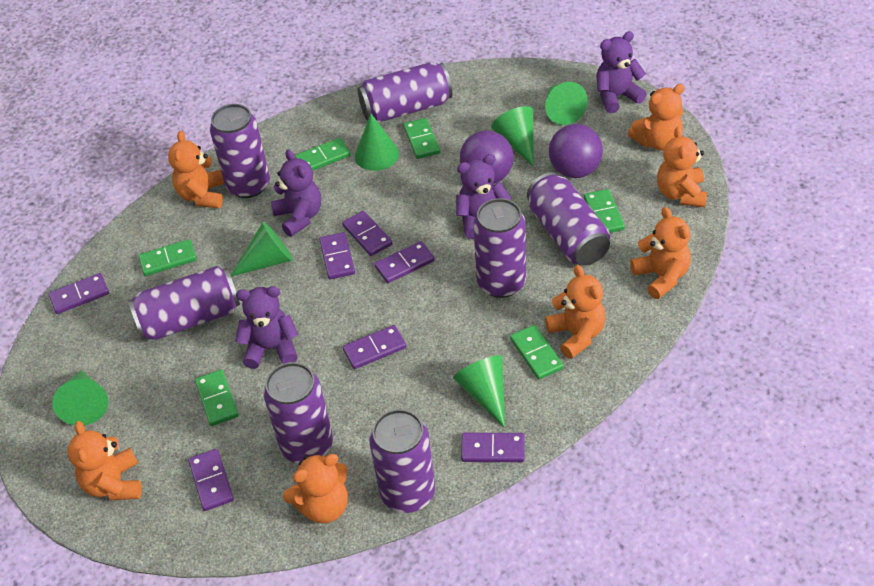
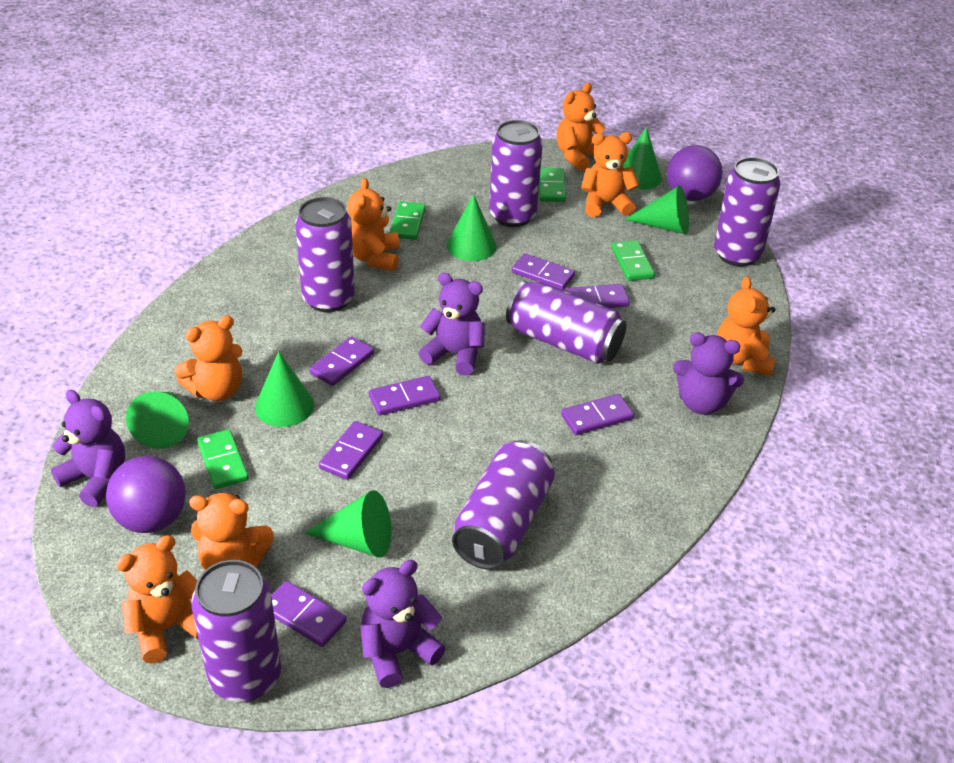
green domino: [138,239,197,276] [195,370,239,426] [295,138,351,171] [403,118,440,159] [510,325,564,379] [584,189,625,233] = 6 -> [197,429,249,489] [389,201,426,240] [539,168,566,202] [611,240,655,281] = 4
purple can: [128,266,240,340] [210,104,270,198] [263,362,333,464] [358,62,452,123] [369,409,435,513] [473,198,526,298] [527,172,610,266] = 7 -> [191,560,281,702] [295,197,355,312] [452,440,555,570] [489,120,543,227] [506,281,626,364] [714,157,781,267] = 6

